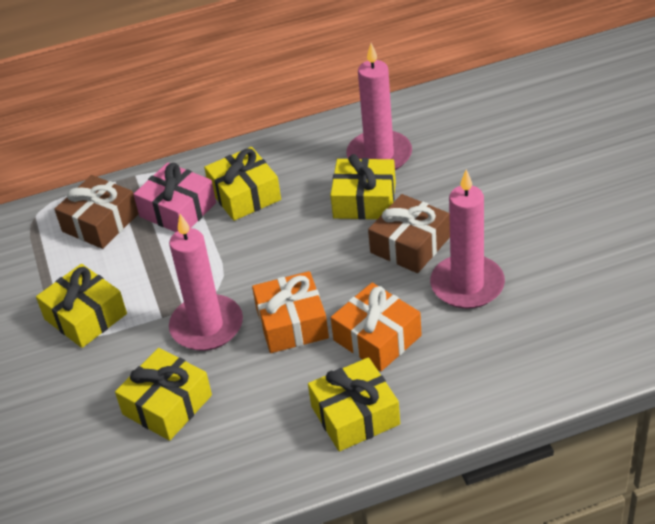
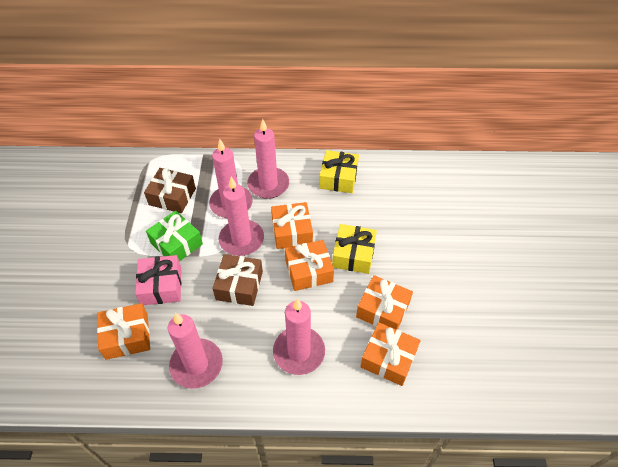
green gift: none = 0 -> [146,210,203,262] = 1
orange gift: [252,271,329,353] [331,283,422,372] = 2 -> [97,303,150,360] [271,202,313,249] [285,240,334,291] [356,275,413,330] [360,322,420,386] = 5
pink candle: [169,214,243,351] [346,43,412,170] [430,169,505,309] = 3 -> [168,313,223,389] [209,139,253,218] [219,177,264,256] [247,119,289,199] [273,298,325,375] = 5
yellow gift: [36,264,127,348] [115,348,212,441] [204,147,281,221] [308,357,400,452] [330,154,396,220] = 5 -> [319,150,359,193] [332,224,377,274] = 2

